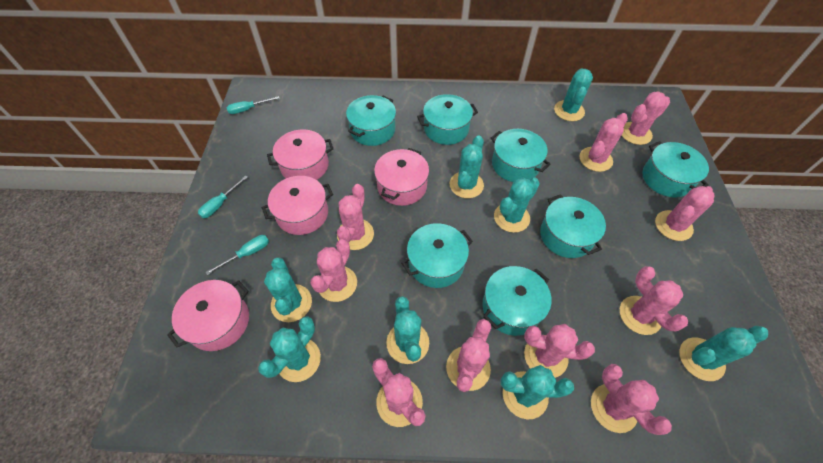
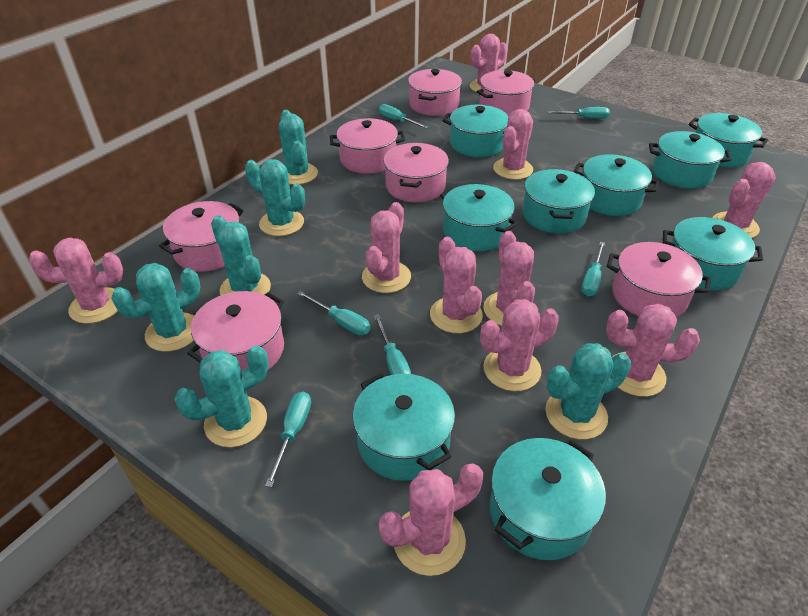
pink pot: [167,280,249,351] [262,176,333,235] [267,129,333,180] [374,148,429,206] = 4 -> [159,201,243,272] [187,291,284,371] [330,118,405,174] [383,143,449,202] [408,69,462,116] [477,70,536,117] [607,242,711,317] = 7
turquoise cactus: [258,317,321,382] [264,257,312,322] [386,296,429,364] [450,135,484,198] [494,177,540,233] [500,365,574,420] [554,68,593,121] [679,326,768,381] = 8 -> [111,263,200,352] [174,345,269,447] [211,216,271,295] [245,159,305,236] [279,110,318,185] [545,343,631,440] = 6
turquoise pot: [346,95,396,146] [401,223,473,288] [417,94,478,145] [482,266,552,336] [491,129,551,182] [540,194,606,258] [643,141,709,197] = 7 -> [353,373,455,481] [440,184,518,251] [442,105,508,157] [490,438,606,560] [522,169,595,234] [574,154,659,216] [649,131,732,189] [663,217,763,291] [688,113,768,167] = 9
turquoise screwdriver: [198,176,248,218] [205,235,269,275] [227,96,280,114] = 3 -> [265,391,311,487] [297,291,370,335] [374,314,411,375] [379,104,428,128] [547,107,610,119] [581,242,605,296] = 6

